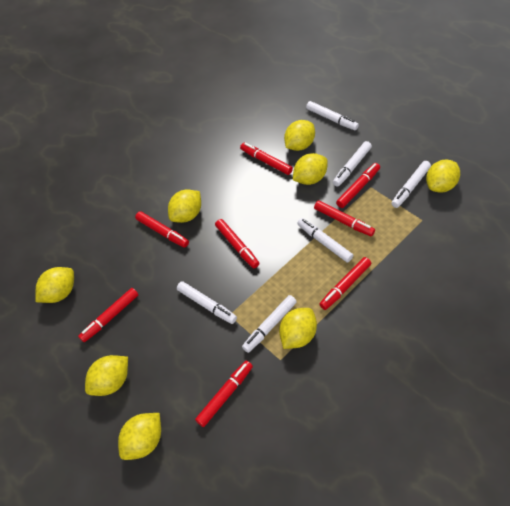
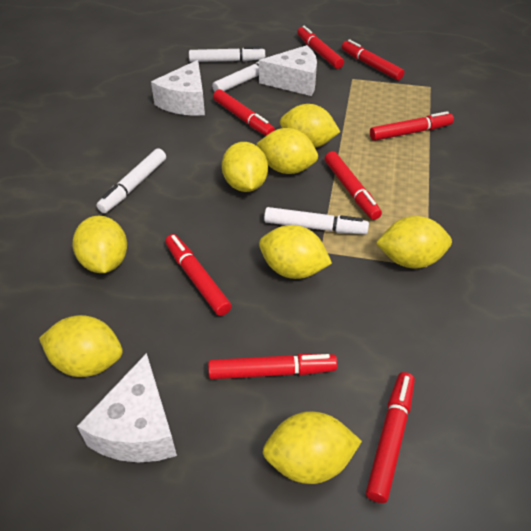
white cheese: none = 0 -> [77,353,177,463] [151,60,205,116] [259,45,317,96] = 3
white marker: [177,281,237,324] [242,295,297,353] [297,218,353,263] [306,101,359,130] [333,141,372,187] [391,161,431,208] = 6 -> [97,148,166,213] [189,46,265,62] [212,55,273,92] [264,207,369,234] = 4

